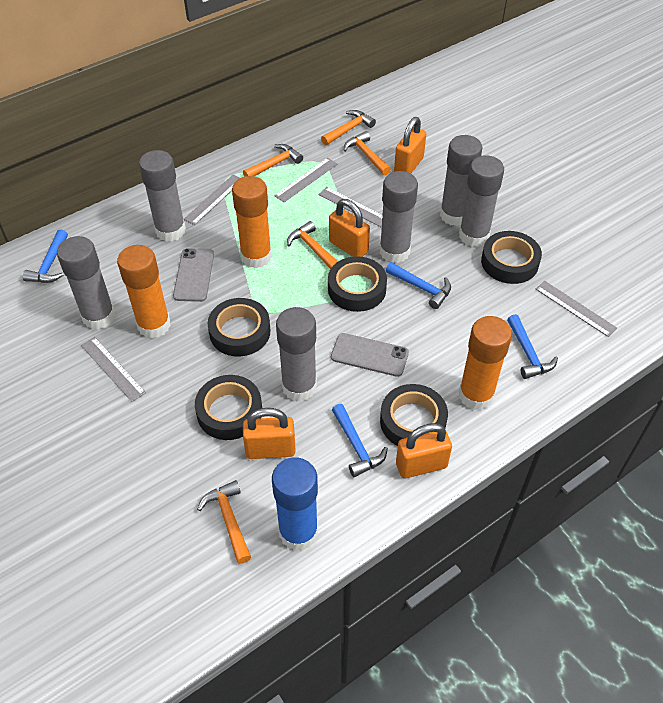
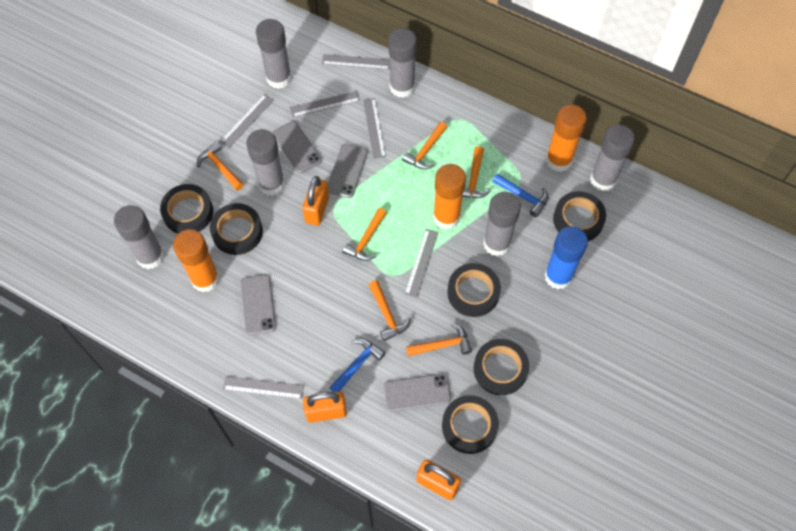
black tape: [195,375,262,440] [208,298,271,356] [328,256,387,312] [380,384,448,446] [481,231,542,284] = 5 -> [160,184,213,234] [210,203,263,255] [442,395,499,454] [447,263,501,317] [474,339,529,395] [553,191,606,241] = 6
blue hammer: [22,229,68,283] [332,404,388,477] [386,262,451,309] [507,314,558,379] = 4 -> [329,339,385,392] [492,174,548,217] = 2
grey phone: [173,248,214,302] [331,333,409,377] = 2 -> [241,275,276,335] [273,121,322,173] [328,144,368,198] [384,374,451,412] = 4
grey ruler: [81,337,146,402] [184,175,240,225] [274,158,337,202] [318,187,383,228] [536,281,617,337] = 5 -> [220,94,274,148] [223,376,304,399] [290,91,360,117] [322,54,390,70] [363,98,386,159] [405,229,438,298] = 6
orange hammer: [197,480,251,564] [243,144,303,177] [287,221,338,269] [321,110,376,145] [344,131,391,176] = 5 -> [197,141,244,191] [342,208,387,261] [369,280,411,341] [402,122,447,169] [406,323,472,356] [463,146,491,198] = 6
orange padlock: [243,408,296,459] [329,199,370,257] [394,117,426,174] [396,423,452,478] = 4 -> [302,176,329,226] [303,391,347,423] [417,460,461,500] = 3

